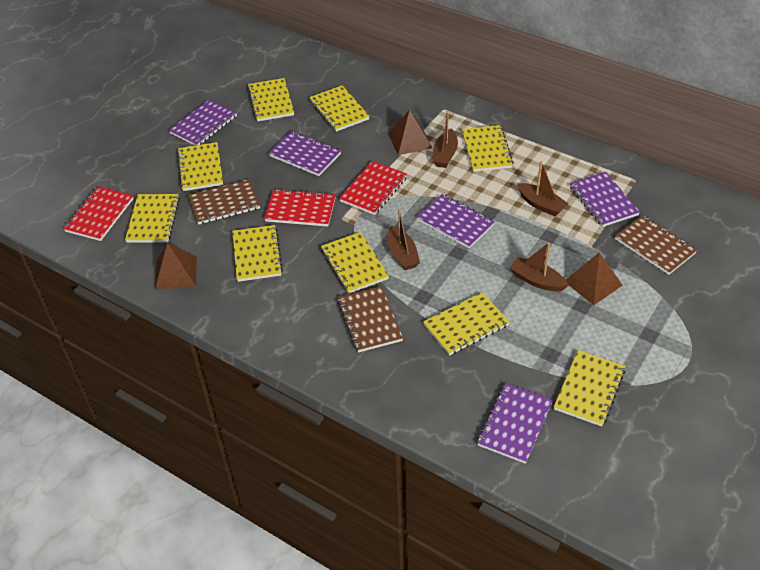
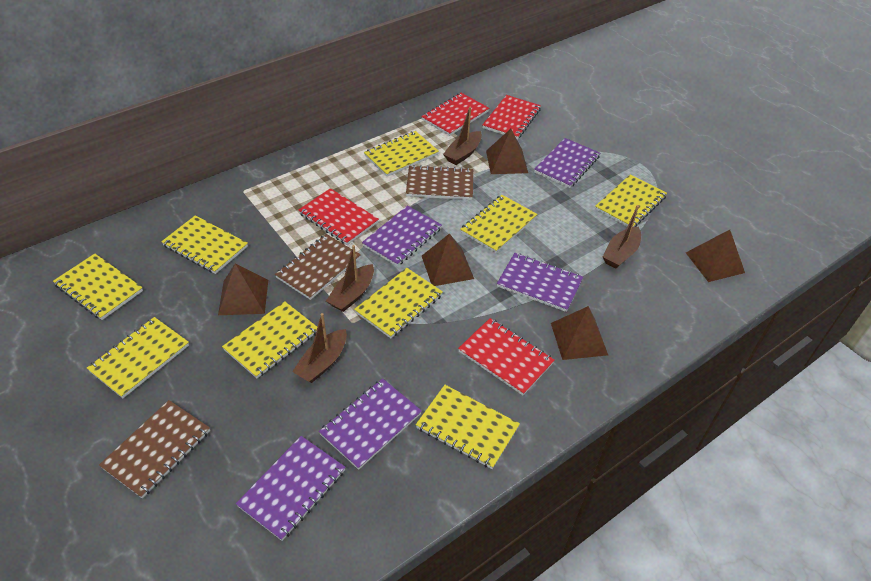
brown pyramid: [155,243,197,290] [388,110,432,155] [566,253,623,305] = 3 -> [218,263,268,315] [422,233,474,286] [486,129,528,174] [551,306,608,360] [686,230,745,282] = 5
red notebook: [63,187,134,241] [264,189,336,227] [339,161,407,215] = 3 -> [298,188,379,245] [421,93,489,136] [458,318,554,395] [482,95,541,139] = 4

